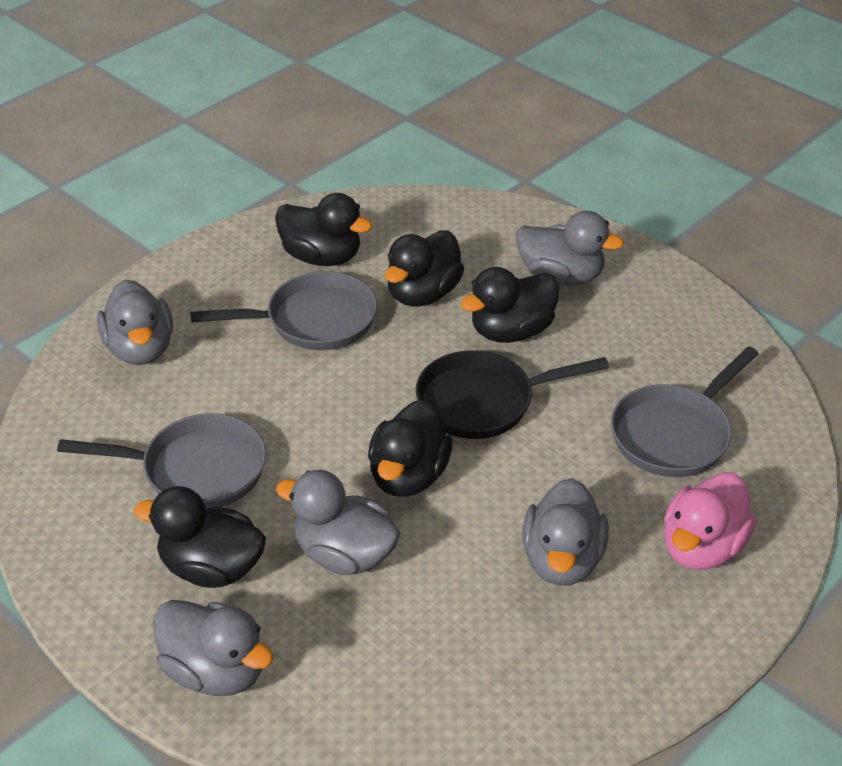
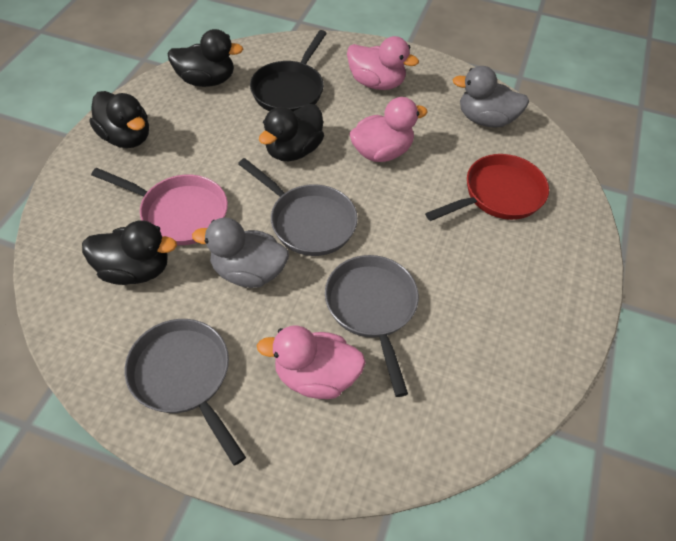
black duck: [134,486,266,588] [275,193,372,266] [368,400,453,497] [385,230,464,307] [460,267,559,343] = 5 -> [82,220,177,285] [89,91,149,148] [168,29,244,87] [259,104,324,161] = 4
grey duck: [97,280,173,365] [153,600,274,696] [276,470,401,575] [516,211,624,286] [522,478,609,586] = 5 -> [192,218,289,288] [453,66,529,128] = 2
pink duck: [664,472,756,570] = 1 -> [257,325,366,399] [347,36,419,90] [349,97,428,162] = 3
pink pan: none = 0 -> [91,168,228,245] = 1
red pan: none = 0 -> [425,154,549,221] = 1

